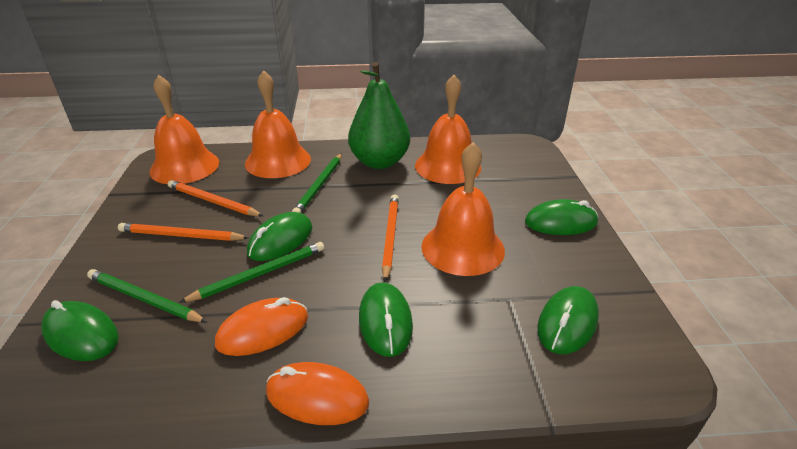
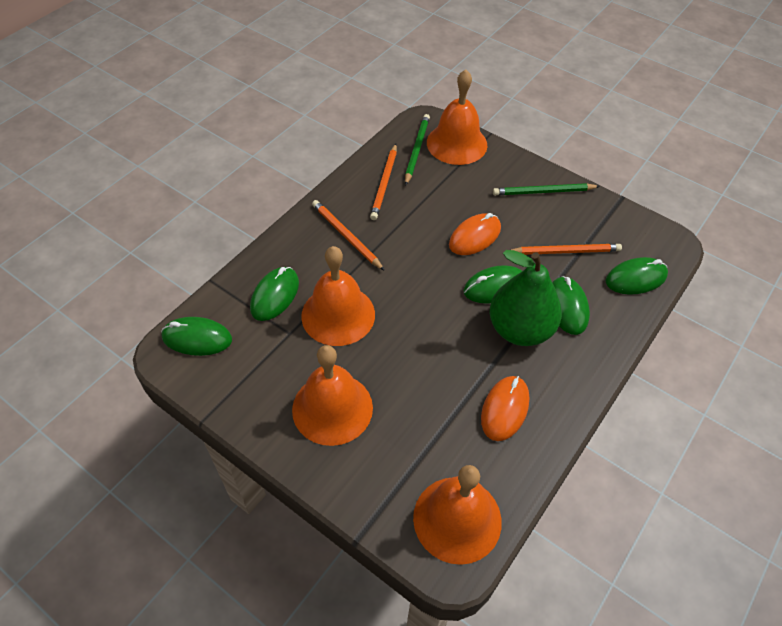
green pencil: [87,269,207,322] [179,242,324,303] [292,153,342,213] = 3 -> [405,114,430,186] [493,183,600,195] = 2

